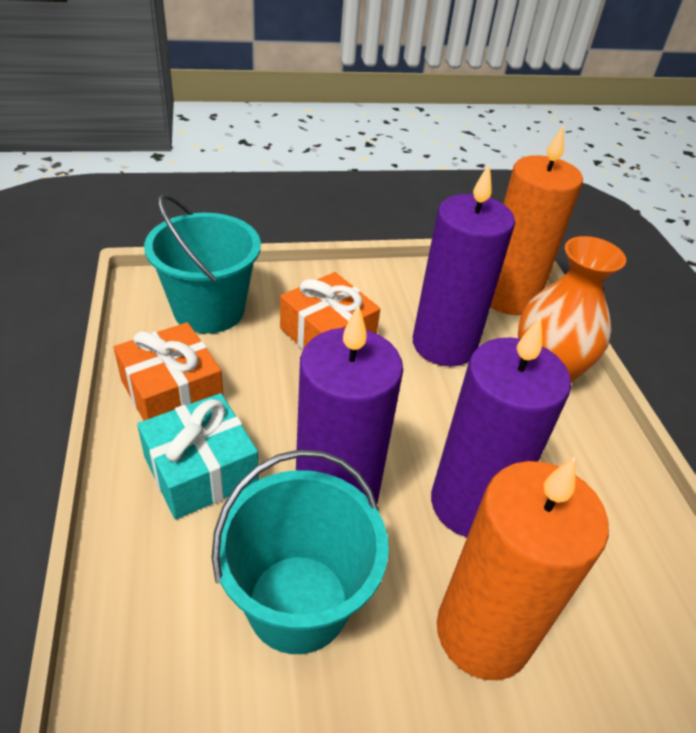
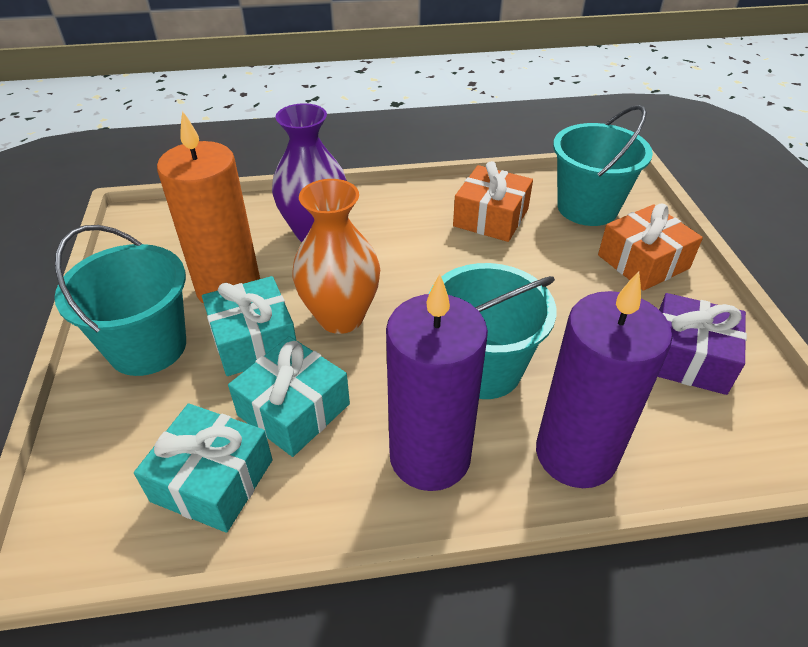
orange candle: [437,456,609,680] [491,125,583,315] = 2 -> [157,110,260,304] = 1
purple candle: [296,305,403,503] [413,164,515,366] [431,316,571,537] = 3 -> [386,274,488,491] [536,271,672,488] = 2
purple gift: none = 0 -> [658,293,747,395] = 1
purple vase: none = 0 -> [272,103,347,242] = 1
turquoise bucket: [144,194,261,334] [211,449,389,654] = 2 -> [54,225,186,376] [429,263,556,399] [553,105,653,226] = 3
turquoise gift: [137,393,259,520] = 1 -> [134,403,273,533] [202,276,296,376] [228,336,350,457] = 3

